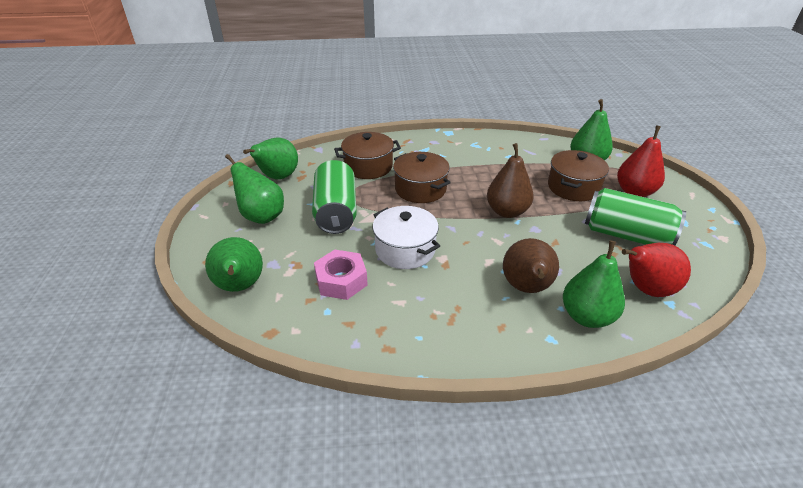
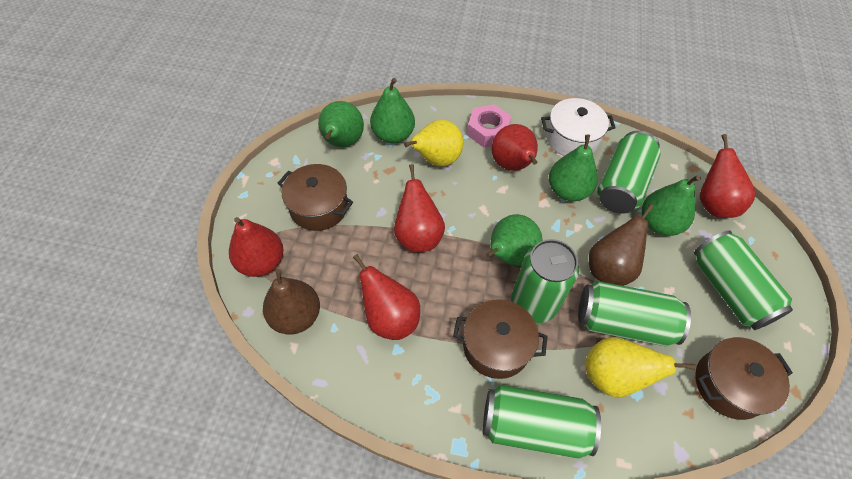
green can: [312,160,357,234] [585,188,686,246] = 2 -> [483,385,601,459] [511,239,579,323] [578,281,691,346] [597,131,660,214] [694,231,793,330] = 5
red pear: [617,125,665,197] [622,243,691,297] = 2 -> [229,217,283,277] [353,254,420,340] [394,164,445,252] [492,124,538,171] [700,134,755,218] = 5
yellow pear: none = 0 -> [404,120,463,166] [586,337,696,398] = 2

